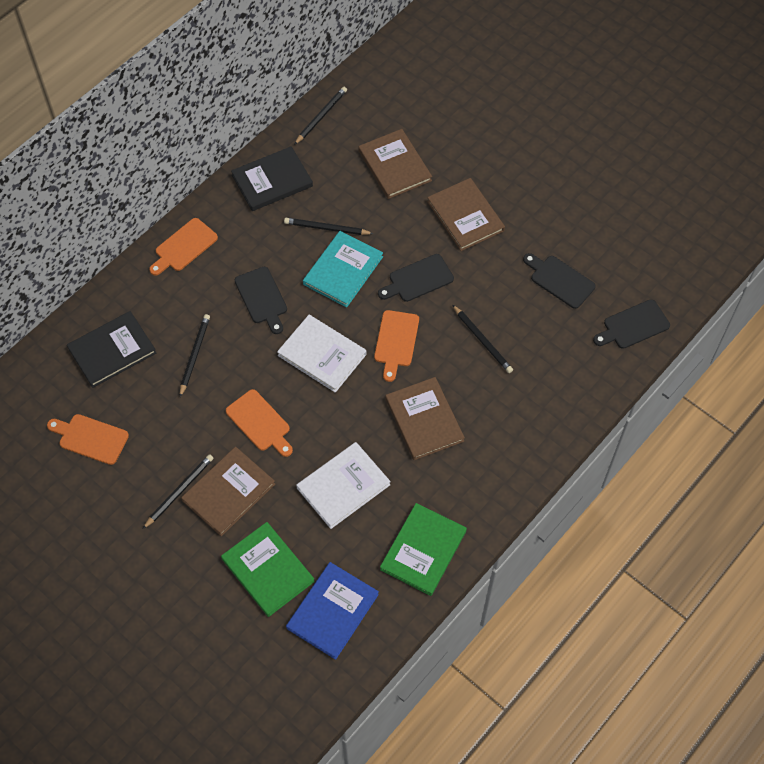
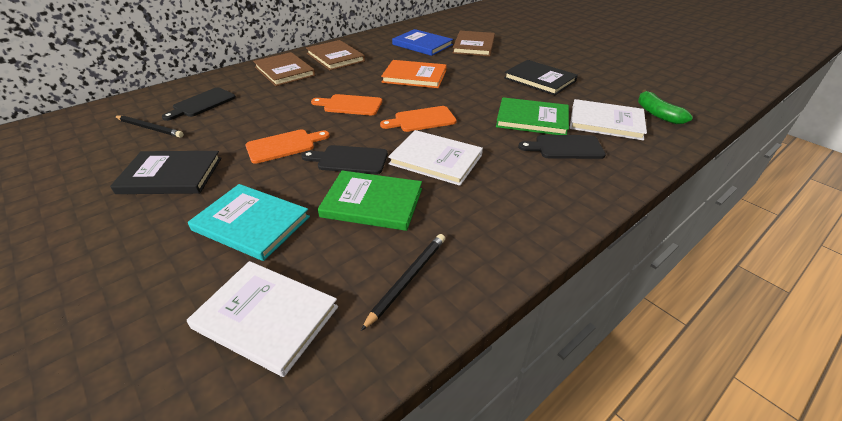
black cutting board: [235,267,287,334] [378,254,454,302] [523,253,596,309] [593,299,670,349] = 4 -> [162,88,236,121] [301,145,388,174] [518,135,606,159] = 3
black pencil: [143,454,213,529] [180,314,210,397] [284,218,374,235] [294,87,347,145] [453,305,513,373] = 5 -> [115,115,184,138] [361,234,445,331] = 2
brown book: [181,447,275,536] [358,129,432,199] [385,377,465,460] [427,178,505,251] = 4 -> [253,52,315,86] [306,40,365,71] [453,31,495,56] = 3
green banana: none = 0 -> [638,90,693,124] = 1
orange book: none = 0 -> [381,60,446,88] = 1
orange cutting board: [47,414,129,465] [149,218,218,276] [226,389,293,457] [374,310,419,382] = 4 -> [245,129,330,164] [311,94,382,115] [380,106,457,132] = 3
white book: [277,315,367,393] [296,442,391,529] = 2 -> [187,261,338,377] [388,130,483,186] [570,99,647,140] = 3

